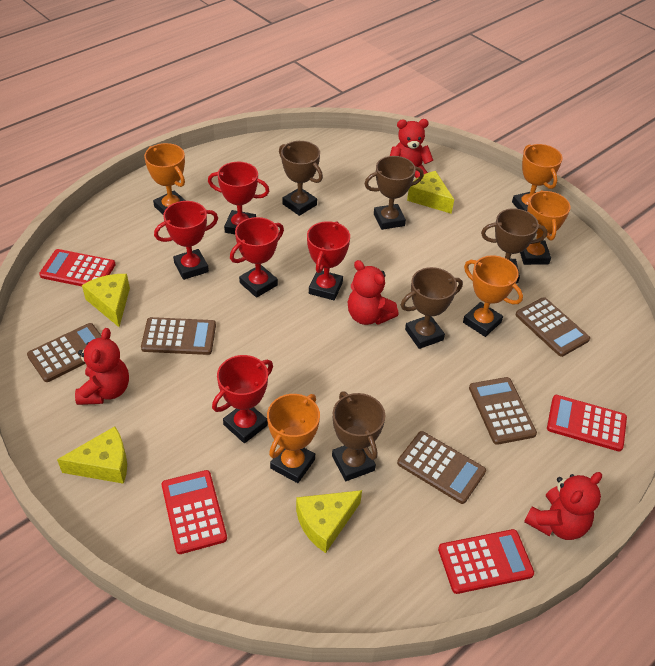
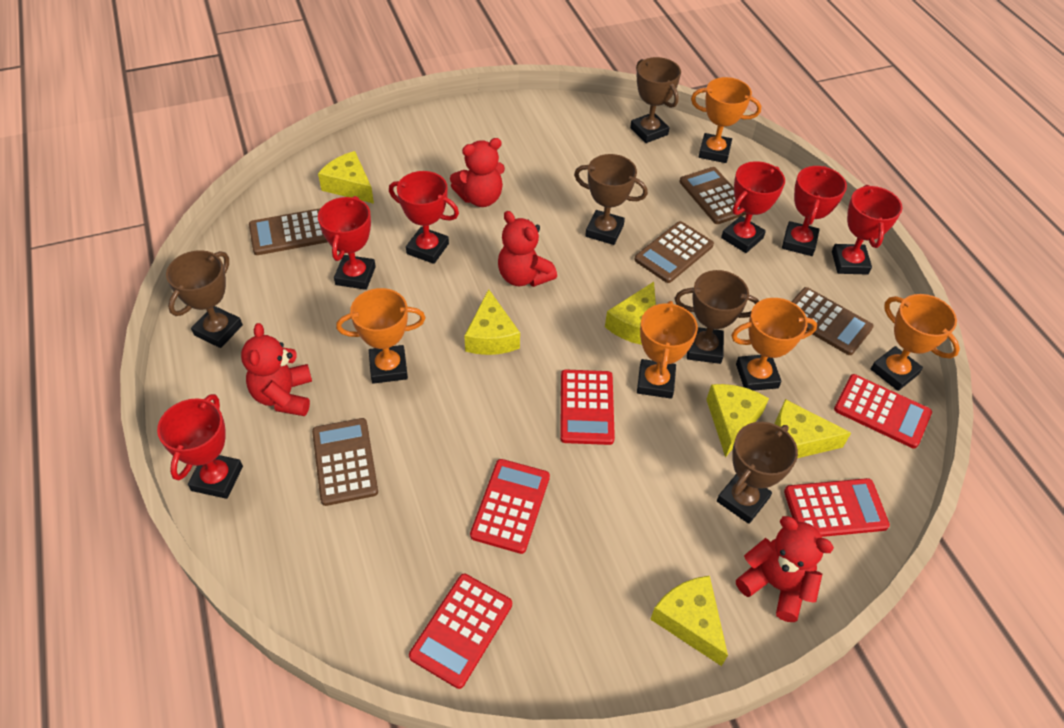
red calculator: [39,249,116,286] [162,470,227,554] [438,529,534,594] [547,395,627,451] = 4 -> [409,574,512,689] [470,459,550,554] [560,369,615,445] [784,478,890,537] [834,374,932,449] = 5
red trophy: [154,201,218,280] [208,162,269,234] [212,355,273,443] [230,217,284,298] [307,221,350,300] = 5 -> [157,394,243,499] [318,196,376,290] [389,171,459,264] [721,161,785,253] [782,166,847,256] [832,185,903,275] = 6
yellow cheese: [57,426,127,484] [82,274,130,327] [296,490,362,553] [407,171,454,214] = 4 -> [318,151,374,204] [464,289,520,355] [605,282,656,345] [650,576,728,666] [706,384,769,457] [775,399,851,458] = 6

